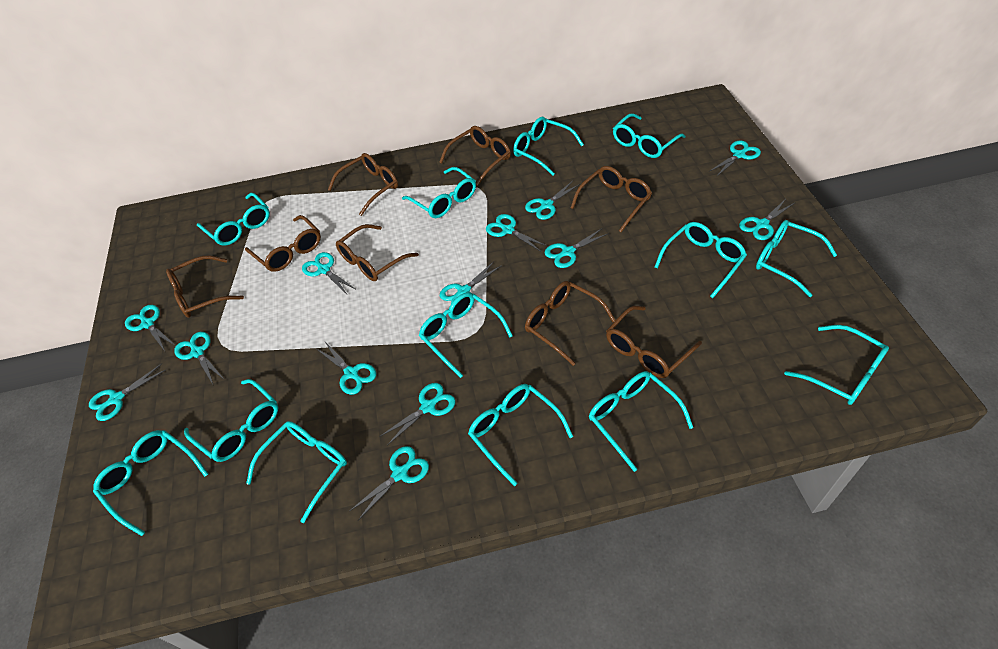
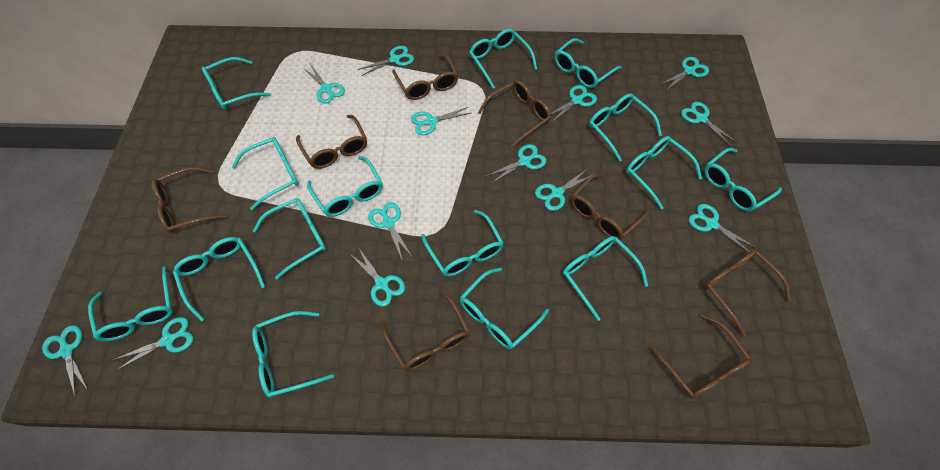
turquoise glasses: [93,430,208,536] [184,379,278,462] [197,193,270,246] [246,421,347,523] [402,167,476,218] [419,292,513,378] [468,384,573,486] [513,117,584,176] [589,371,693,472] [613,113,686,158] [655,222,747,298] [756,220,837,297] [784,325,889,405] = 13 -> [88,266,173,341] [173,237,265,322] [202,57,271,110] [232,137,299,210] [252,311,334,397] [253,198,326,279] [307,156,383,217] [421,210,504,277] [460,268,549,349] [469,29,537,89] [554,38,622,88] [563,236,648,321] [589,94,662,162] [626,136,702,210] [704,148,782,212] = 15

